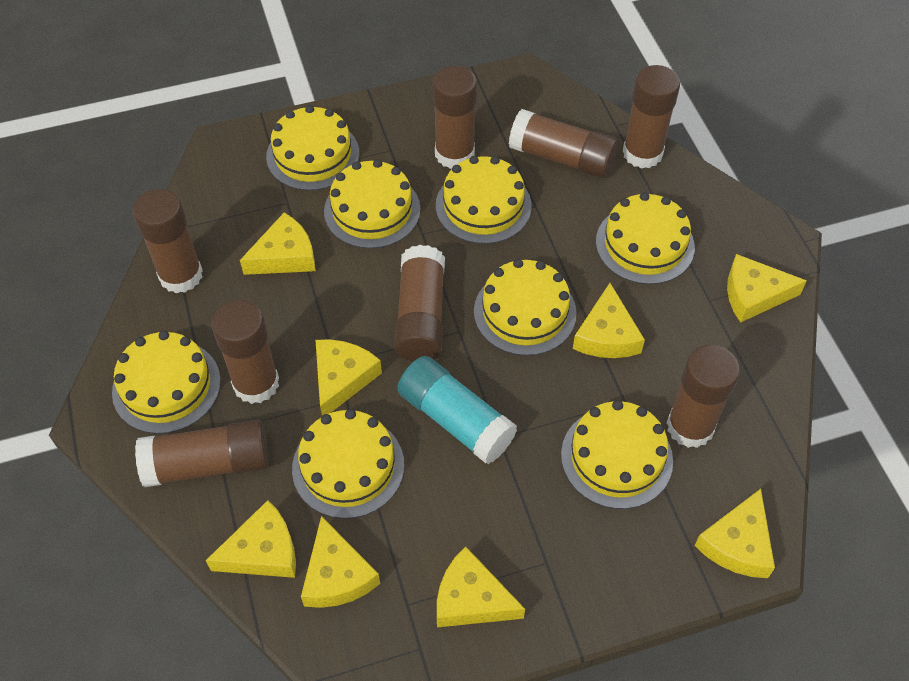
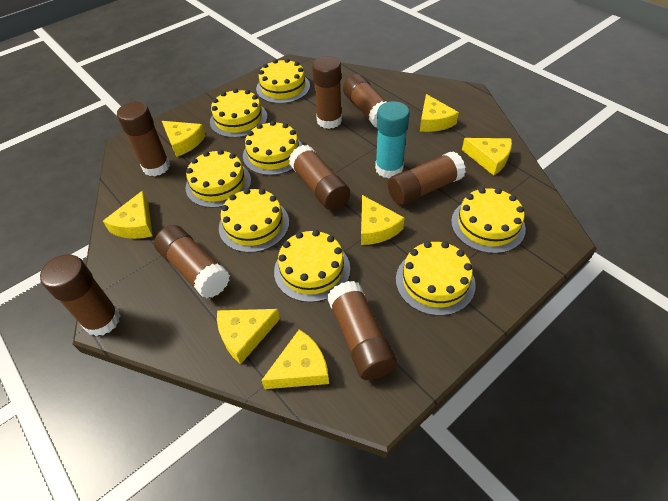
yellow cheese: [206,500,296,578] [240,212,316,275] [301,516,380,608] [316,339,382,416] [437,546,525,627] [573,283,645,358] [694,489,775,578] [727,254,807,322] = 8 -> [103,190,153,239] [162,121,206,157] [217,309,280,364] [261,329,329,389] [361,195,405,245] [420,94,459,132] [462,138,512,175] = 7

